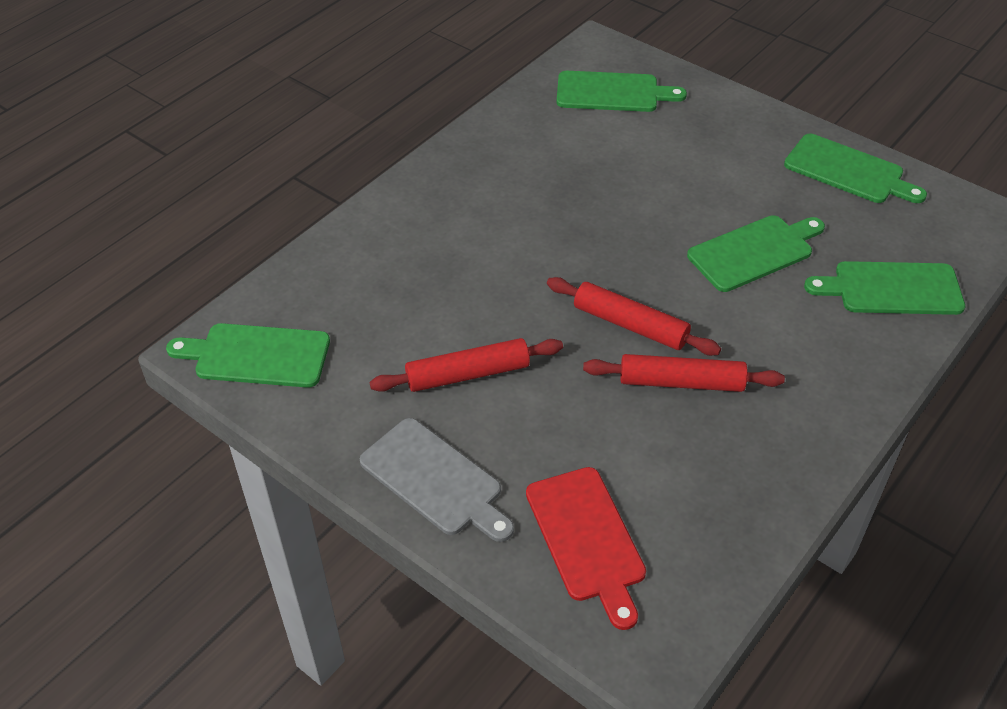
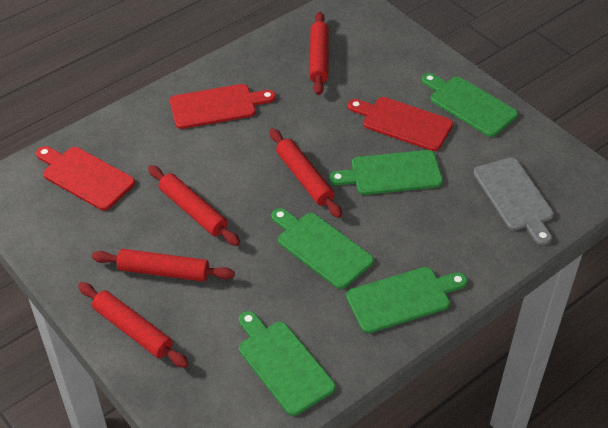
red cutting board: [526,467,646,630] = 1 -> [36,146,135,211] [170,84,276,129] [348,97,453,151] = 3
red rolling pin: [370,338,563,392] [547,277,721,356] [583,354,785,392] = 3 -> [78,282,189,368] [92,249,235,282] [148,165,240,246] [270,128,342,218] [309,12,329,95] = 5

